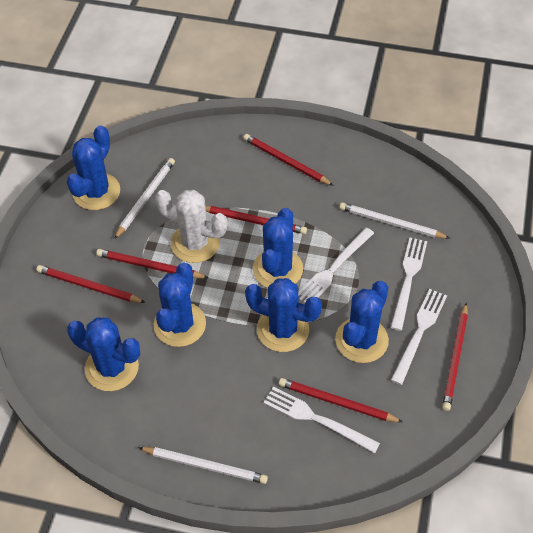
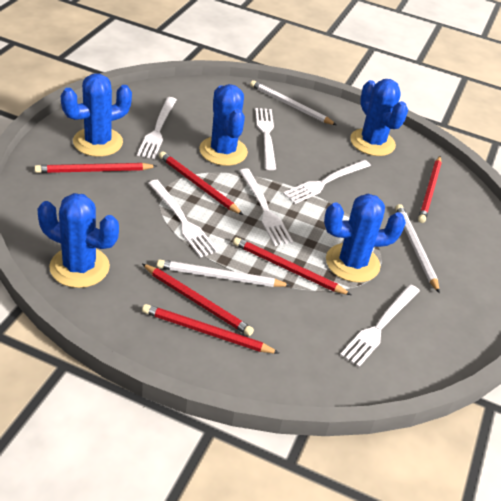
blue cactus: [67,125,120,210] [67,317,140,391] [154,263,206,347] [245,278,322,352] [253,208,303,288] [335,281,389,363] = 6 -> [37,193,119,288] [61,74,132,157] [199,84,248,166] [324,194,406,283] [350,79,408,156] = 5
white cactus: [155,190,228,263] = 1 -> none = 0
white fork: [264,387,380,453] [298,227,374,303] [390,238,427,331] [391,289,447,385] = 4 -> [137,97,177,159] [148,180,218,258] [239,168,293,246] [255,108,276,170] [283,160,371,204] [340,284,420,367] = 6

